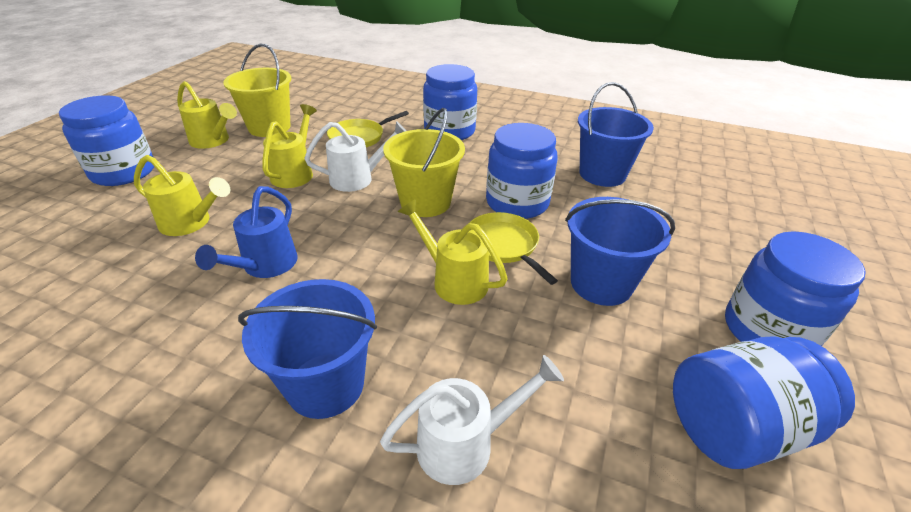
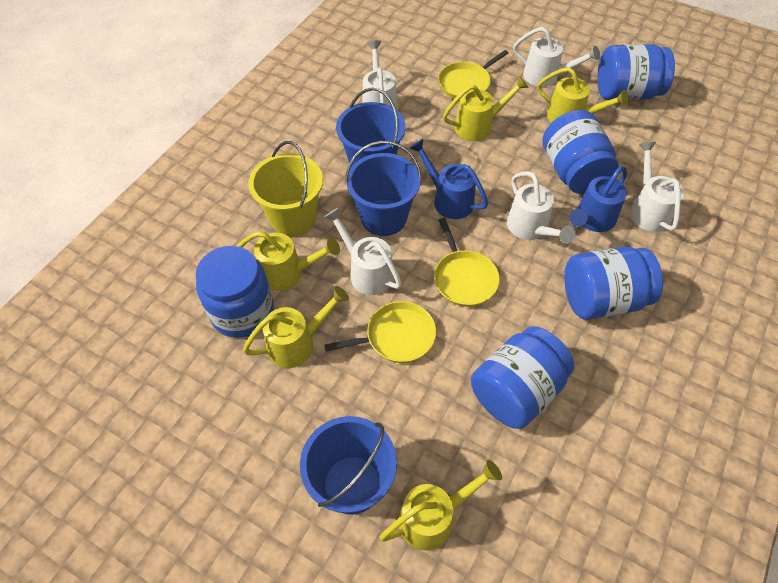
blue watering can: [195,186,298,278] = 1 -> [409,139,488,219] [569,166,627,232] = 2
white watering can: [304,121,406,192] [380,355,564,485] = 2 -> [324,207,402,295] [362,40,398,110] [507,171,575,244] [513,27,600,87] [630,142,684,232] = 5
yellow bucket: [223,43,291,137] [383,108,465,217] = 2 -> [248,141,323,236] = 1
yellow pan: [327,111,409,147] [469,212,558,285] = 2 -> [325,301,436,363] [434,218,500,307] [438,50,509,99] = 3
yellow watering can: [134,155,230,236] [177,81,237,149] [262,104,317,188] [398,199,508,305] = 4 -> [237,231,340,291] [243,286,349,368] [379,460,502,551] [443,76,529,141] [537,67,629,123] = 5

